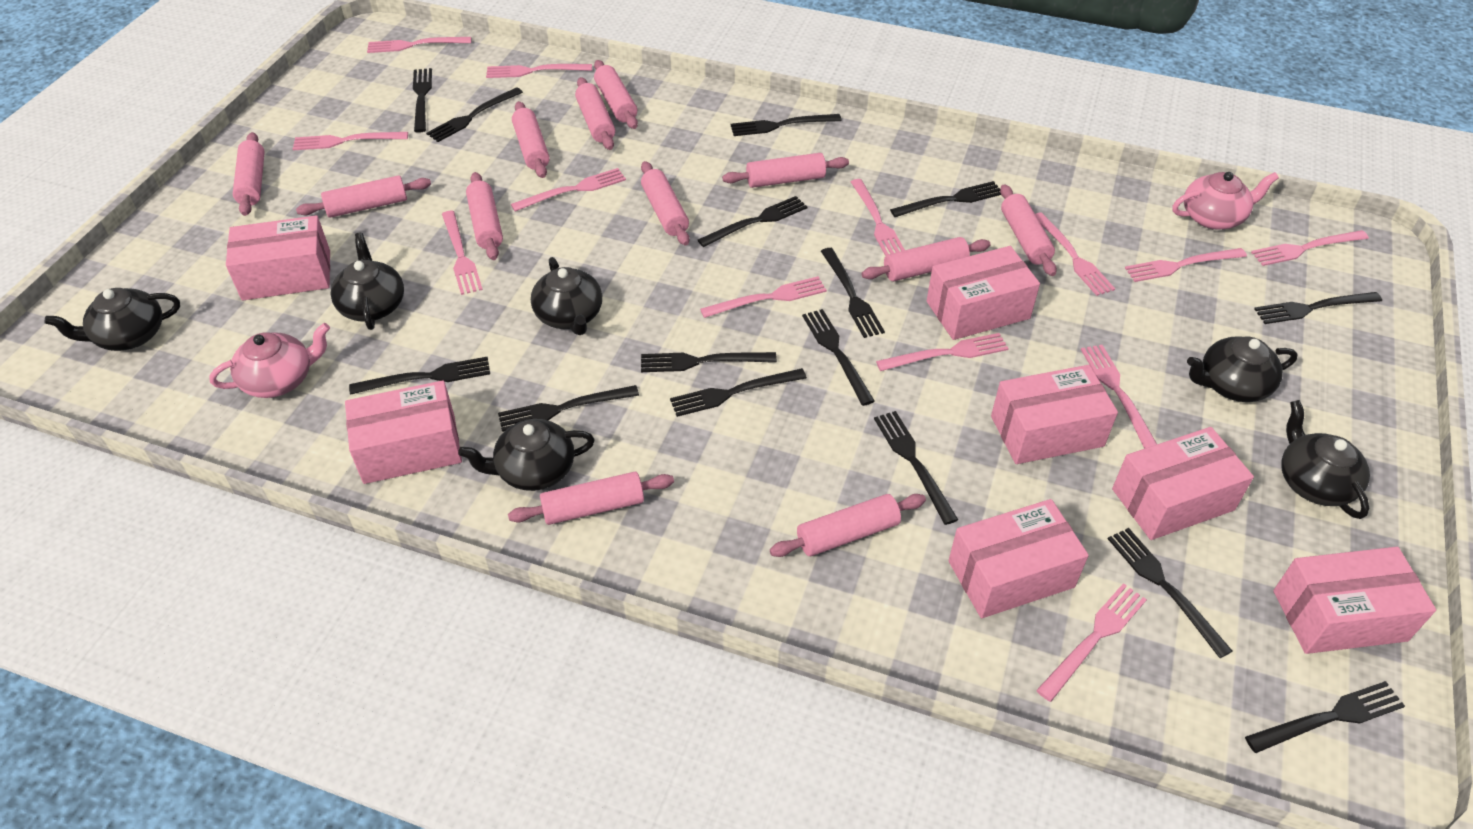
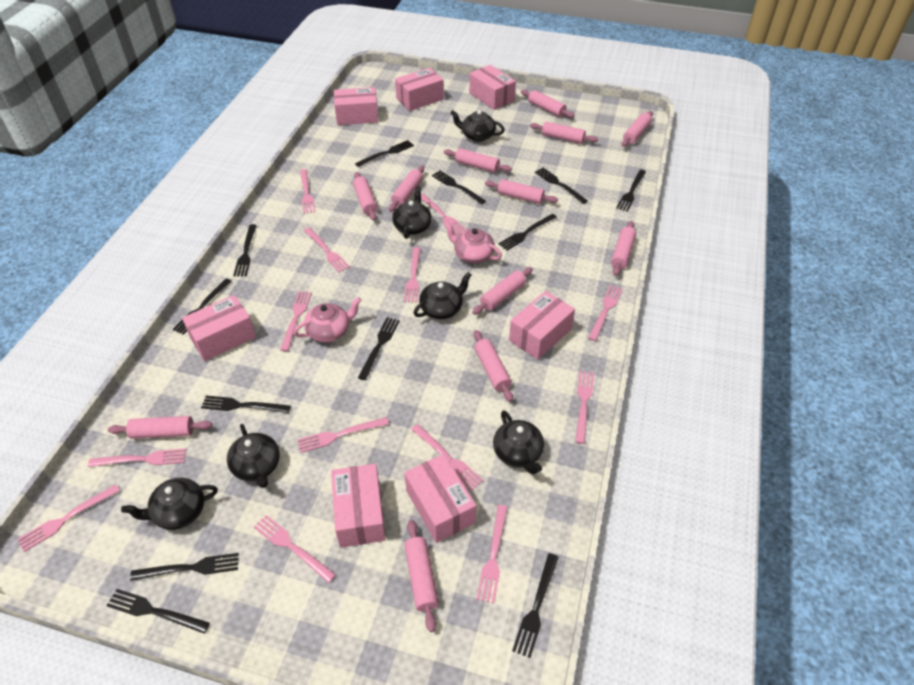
black fork: [349,357,490,395] [413,68,432,133] [426,87,523,142] [498,385,639,432] [641,352,777,372] [670,368,807,417] [698,196,807,247] [731,114,842,136] [802,309,875,406] [821,248,885,338] [874,411,958,525] [890,181,1001,217] [1108,528,1232,658] [1245,681,1405,753] [1254,292,1382,324] = 15 -> [107,589,210,634] [130,553,239,581] [172,278,232,335] [201,396,291,413] [233,224,257,276] [355,140,414,167] [358,317,400,380] [432,170,486,204] [499,214,557,251] [512,553,559,658] [535,168,588,204] [616,170,646,212] = 12

